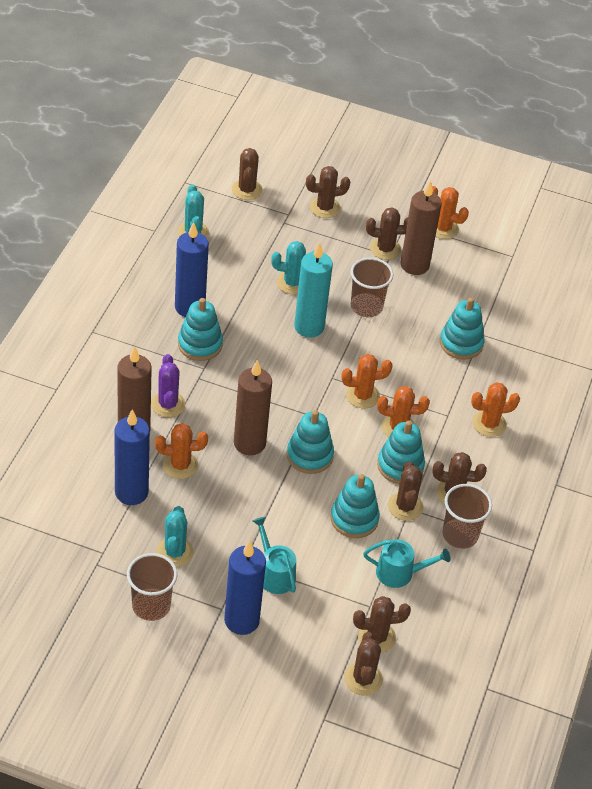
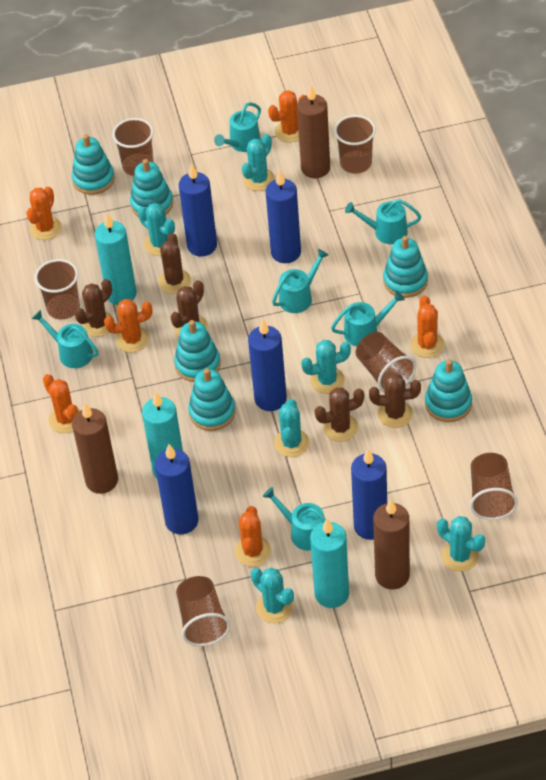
blue candle: [114,409,150,505] [175,222,209,317] [224,541,266,635] = 3 -> [155,444,199,534] [179,163,217,256] [248,319,287,411] [265,170,301,263] [351,449,387,540] = 5
brown cactus: [232,148,262,200] [306,166,350,218] [344,632,383,696] [353,596,411,653] [366,207,408,260] [388,461,424,521] [432,452,487,504] = 7 -> [74,279,115,337] [158,233,191,294] [170,280,207,336] [315,387,364,442] [369,373,421,428] = 5
brown cup: [127,553,177,621] [351,258,393,317] [442,484,492,549] = 3 -> [35,259,80,320] [112,118,154,176] [176,576,231,646] [334,115,376,174] [356,332,416,393] [470,453,518,520] = 6
orange cactus: [155,423,208,479] [342,354,393,408] [377,386,430,437] [432,186,469,239] [471,382,520,437] = 5 -> [26,187,62,240] [43,374,81,433] [104,299,153,353] [234,506,271,566] [268,90,305,142] [410,296,445,358] = 6
purple cactus: [151,354,186,417] = 1 -> none = 0
turquoise cactus: [157,506,194,567] [178,184,209,238] [271,241,315,294] = 3 -> [138,203,175,256] [242,134,275,191] [251,568,294,623] [274,399,309,457] [301,340,351,394] [437,516,485,572] = 6
turquoise candle: [294,242,333,338] = 1 -> [95,213,137,305] [142,391,183,478] [310,518,349,608] = 3
turquoise stacking toy: [178,298,223,361] [287,410,334,474] [331,474,380,538] [377,421,425,484] [440,298,485,360] = 5 -> [72,134,115,195] [130,159,173,217] [174,320,221,382] [188,368,236,431] [383,236,428,298] [425,359,472,422] = 6
turquoise watering can: [253,517,296,594] [363,539,450,588] = 2 -> [32,310,99,368] [214,102,261,152] [263,487,326,551] [272,249,329,313] [331,291,405,346] [345,199,421,244] = 6

